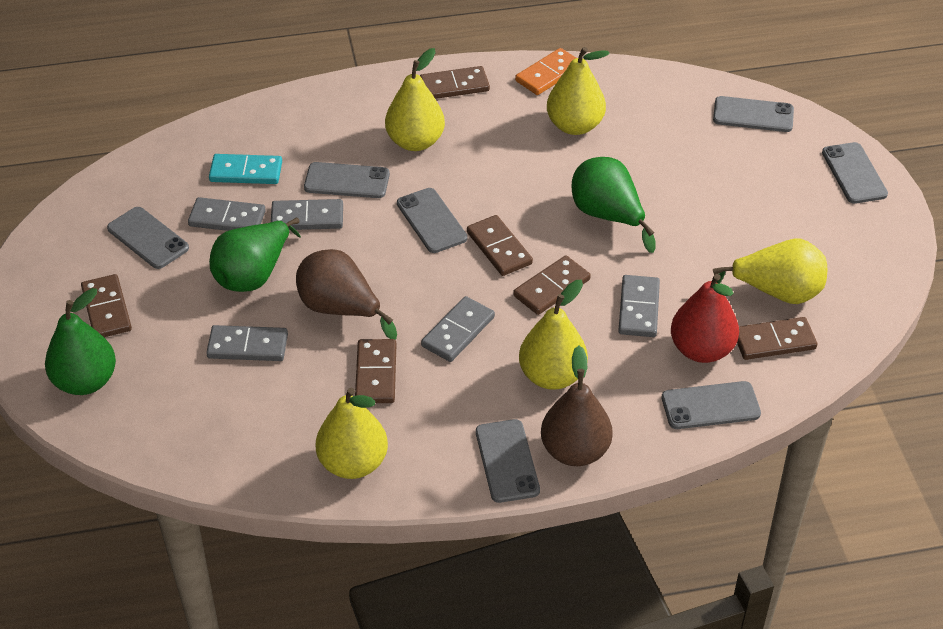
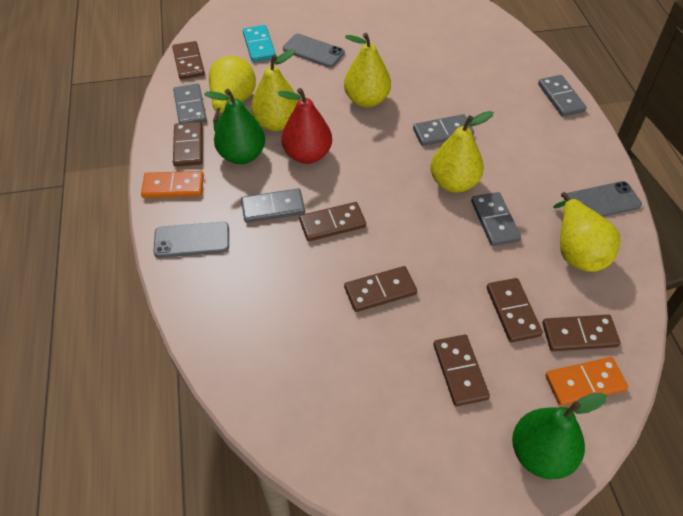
brown domino: [81,274,132,337] [355,339,396,403] [420,66,490,99] [467,215,533,276] [513,255,591,315] [737,317,817,360] = 6 -> [172,41,205,80] [173,122,203,167] [299,202,366,241] [344,266,417,312] [433,335,490,406] [487,278,543,342] [542,315,620,351] = 7
brown pear: [296,249,397,340] [541,346,613,466] = 2 -> none = 0
green pear: [45,288,116,395] [209,217,301,292] [572,157,656,253] = 3 -> [204,89,265,164] [512,393,607,479] = 2
grey phone: [107,207,189,269] [304,162,390,198] [397,188,467,253] [476,419,540,503] [662,381,761,429] [713,96,794,132] [822,142,888,204] = 7 -> [153,222,229,258] [283,34,345,68] [564,181,642,217] = 3
orange domino: [515,48,576,95] = 1 -> [141,171,204,198] [545,357,628,406] = 2

